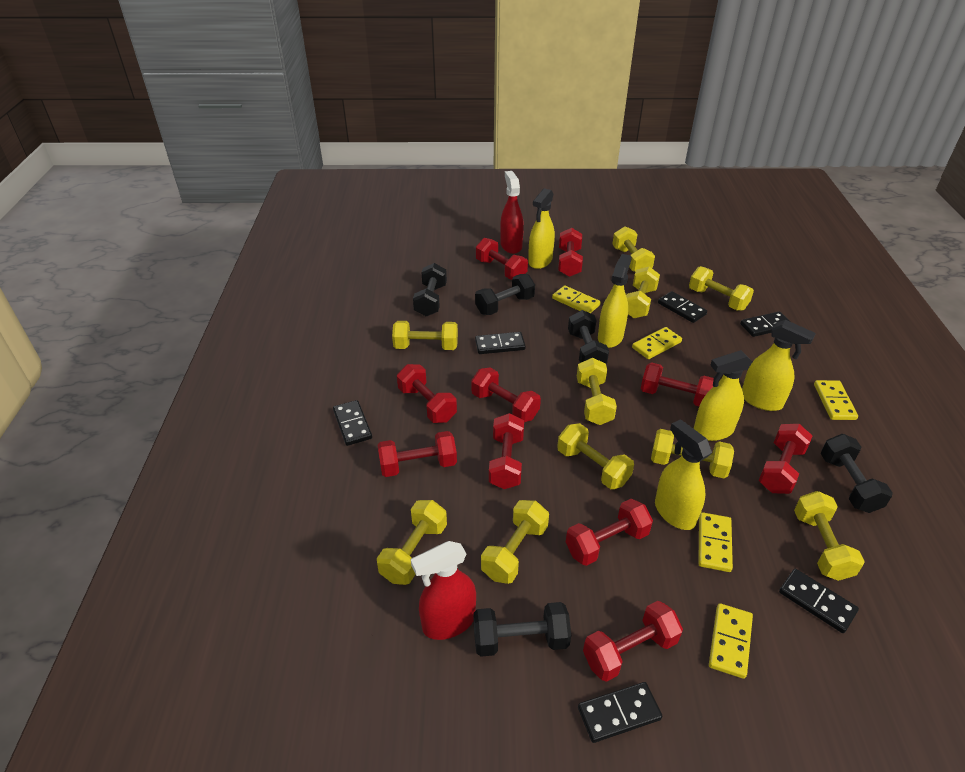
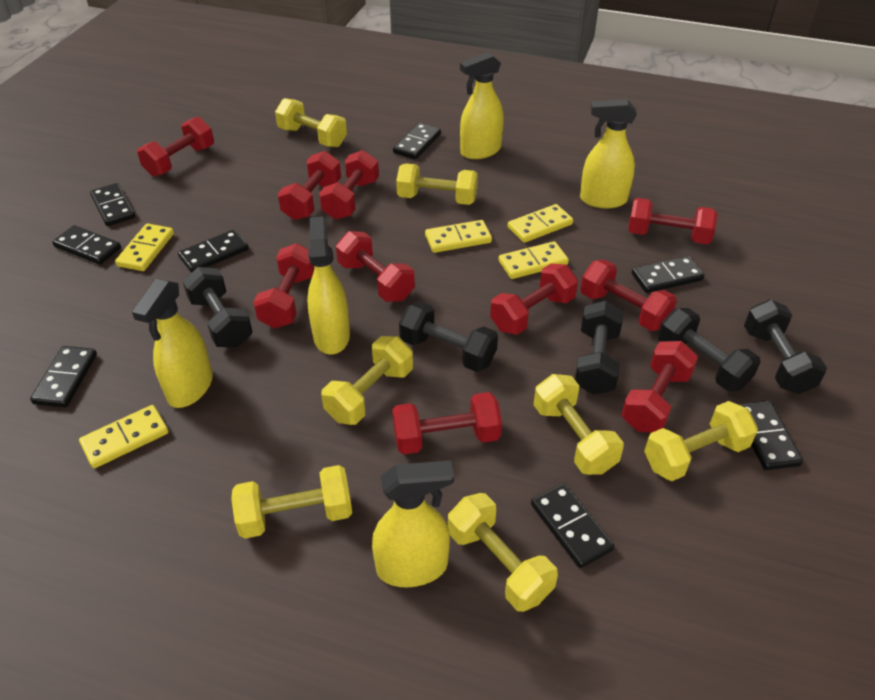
black domino: [333,400,372,446] [475,332,526,354] [578,682,663,743] [658,291,707,323] [740,312,791,337] [779,569,859,633] = 6 -> [30,346,97,407] [52,225,121,265] [90,183,135,226] [178,230,249,273] [393,123,441,160] [531,483,615,568] [632,256,704,293] [738,401,803,470] = 8
red spray bottle: [411,541,476,640] [500,171,524,254] = 2 -> none = 0
yellow dumbbell: [377,500,447,585] [392,321,458,350] [481,500,549,584] [557,423,634,489] [577,358,617,425] [612,226,655,272] [626,267,660,318] [651,429,734,478] [689,266,754,311] [794,491,865,581] = 10 -> [231,465,352,539] [275,98,347,147] [321,336,413,425] [396,163,478,205] [448,493,558,612] [533,374,624,475] [644,401,758,481] = 7

